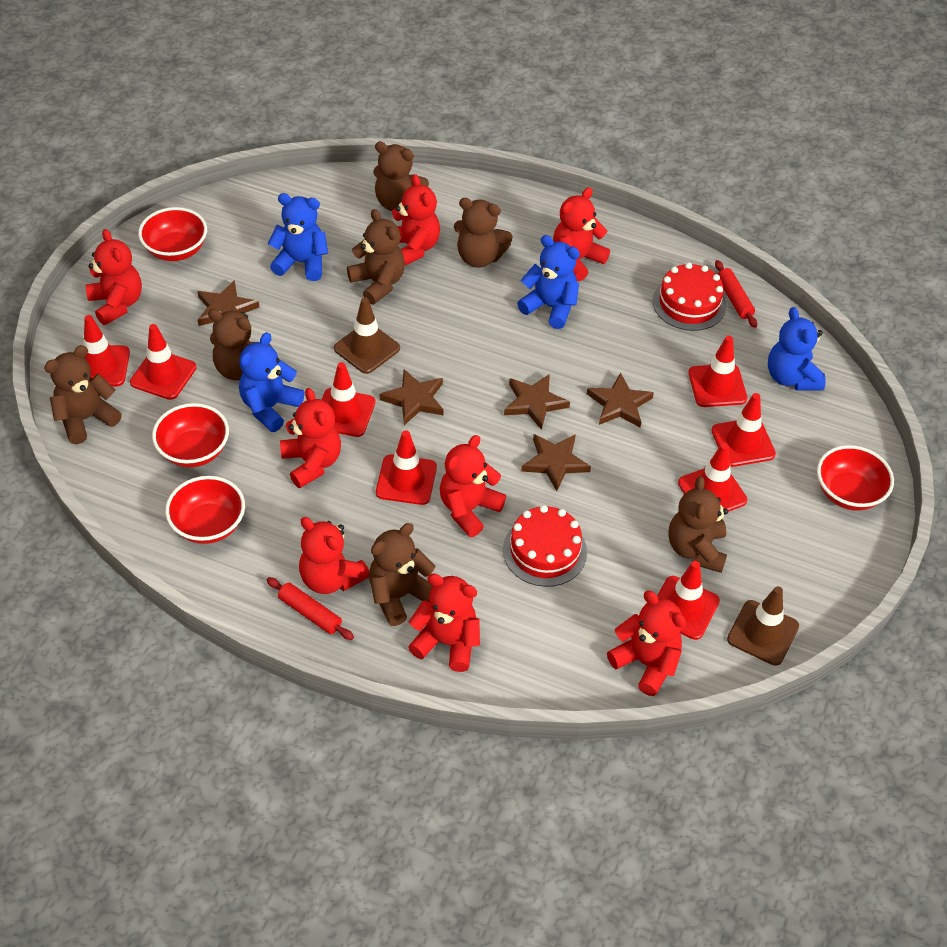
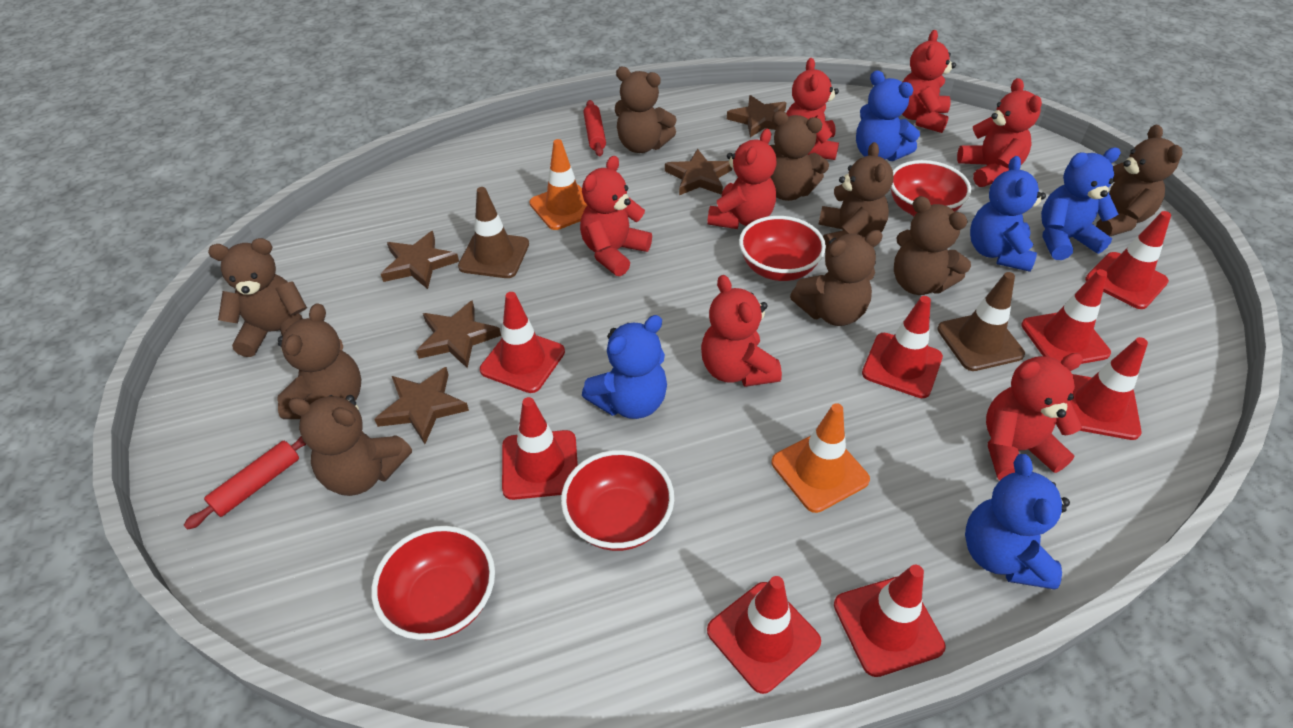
blue teddy bear: [239,332,305,432] [268,193,328,281] [517,235,580,329] [768,307,826,391] = 4 -> [582,315,667,419] [856,71,920,161] [965,454,1070,589] [970,156,1046,272] [1041,147,1121,260] = 5
brown teddy bear: [44,345,122,444] [208,309,272,381] [347,209,405,305] [369,523,435,626] [373,141,429,211] [454,198,513,268] [668,476,728,573] = 7 -> [208,238,307,357] [277,303,361,419] [288,395,412,496] [615,67,677,153] [770,111,829,201] [790,230,883,326] [818,142,893,252] [894,196,971,295] [1096,125,1182,236] = 9
orange traffic cone: none = 0 -> [530,139,588,230] [771,403,870,513] = 2
red cake: [503,505,587,587] [653,263,726,331] = 2 -> none = 0
red teddy bear: [86,229,142,325] [280,388,341,488] [299,517,369,594] [392,174,440,266] [408,573,480,672] [440,435,506,537] [553,187,610,281] [607,591,686,696] = 8 -> [580,156,652,276] [701,275,782,387] [707,129,777,229] [786,58,839,160] [902,30,956,133] [957,78,1042,187] [986,353,1083,480] = 7

